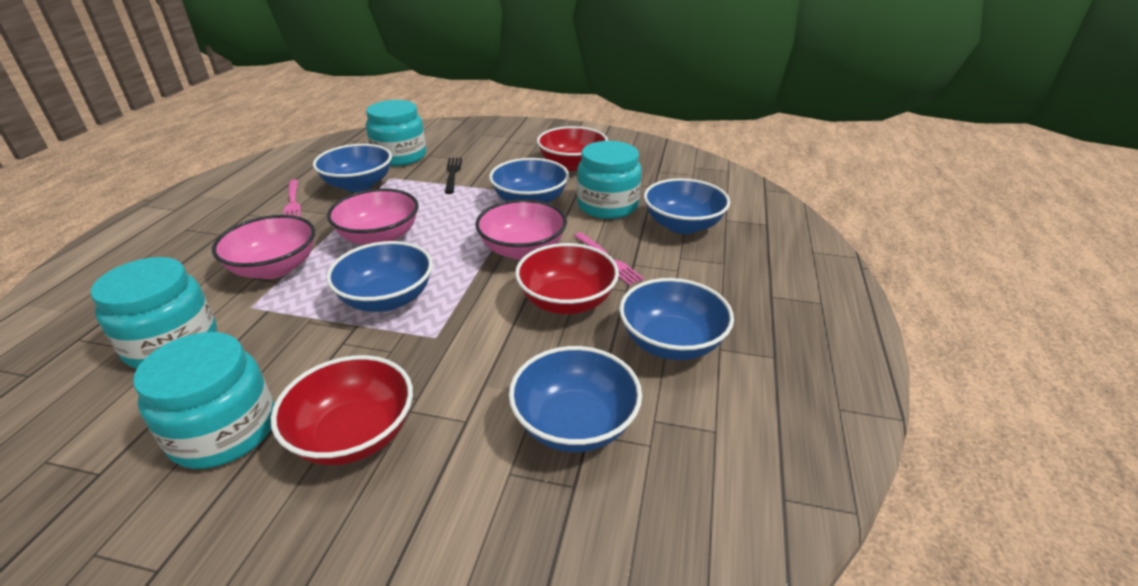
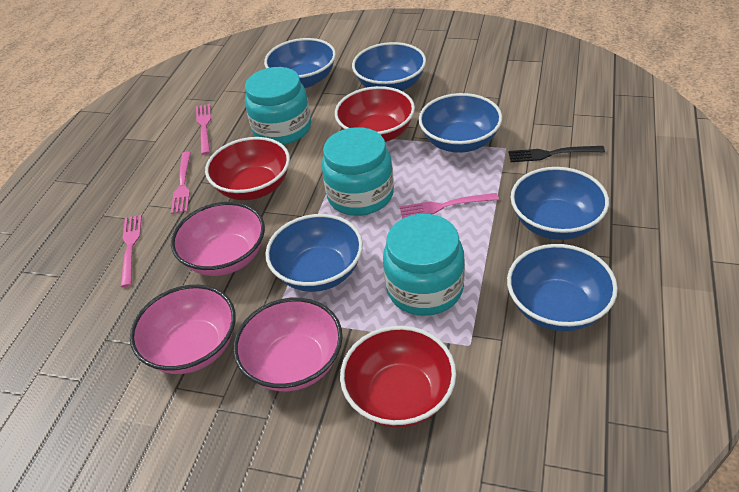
pink fork: [284,180,301,217] [574,232,644,285] = 2 -> [120,215,142,287] [171,152,191,214] [196,104,211,155] [400,193,499,219] = 4
turquoise jar: [90,257,217,369] [133,332,274,469] [366,100,426,166] [577,141,642,219] = 4 -> [245,67,311,145] [321,127,394,216] [383,214,465,316] = 3

